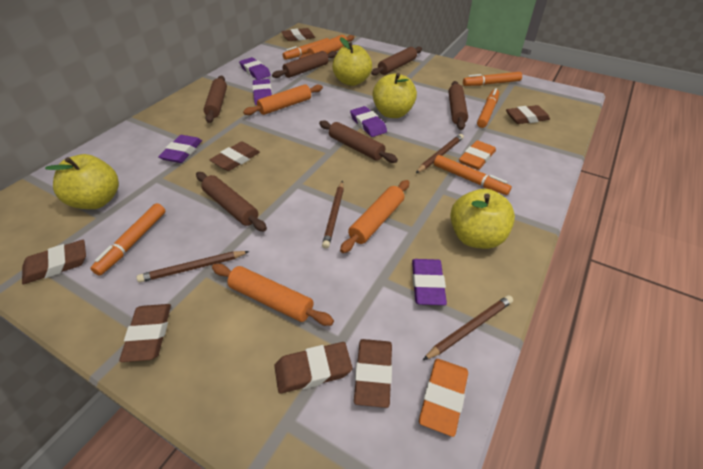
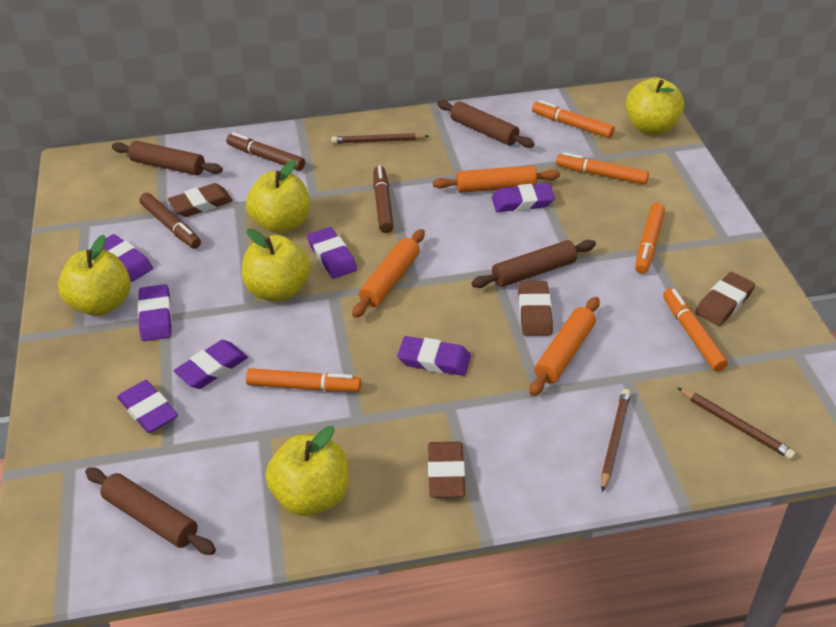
brown eraser: [22,240,86,284] [119,304,171,362] [210,142,260,171] [274,342,353,394] [281,28,315,41] [354,339,392,408] [506,105,550,124] = 7 -> [168,183,233,217] [428,442,465,498] [518,281,553,336] [695,272,755,326] = 4
brown marker: none = 0 -> [139,193,201,249] [226,132,305,171] [373,166,394,233] = 3
brown pencil: [137,251,250,282] [322,181,344,249] [416,134,464,173] [423,295,513,360] = 4 -> [331,133,429,144] [601,389,631,492] [677,387,796,460] = 3
brown rolling pin: [196,172,267,231] [204,76,227,123] [272,51,337,78] [319,120,398,163] [371,47,422,76] [449,81,468,130] = 6 -> [85,468,216,555] [112,141,223,175] [437,100,534,148] [471,240,596,288] = 4
orange eraser: [419,359,468,437] [459,140,496,170] = 2 -> none = 0
orange rolling pin: [212,264,334,326] [243,84,323,115] [299,35,354,59] [340,180,409,253] = 4 -> [352,229,425,318] [433,166,560,193] [529,297,600,396] = 3
purple eraser: [158,135,202,163] [239,57,271,80] [252,79,272,105] [350,106,387,137] [412,259,447,305] = 5 -> [103,234,153,282] [117,380,178,433] [138,284,172,341] [173,340,248,389] [307,227,357,279] [397,336,471,376] [492,184,555,212] = 7
yellow apple: [45,154,119,209] [332,37,372,86] [373,73,417,118] [450,189,515,249] = 4 -> [58,235,131,316] [242,229,310,301] [246,160,310,233] [265,426,349,516] [626,78,684,135] = 5

